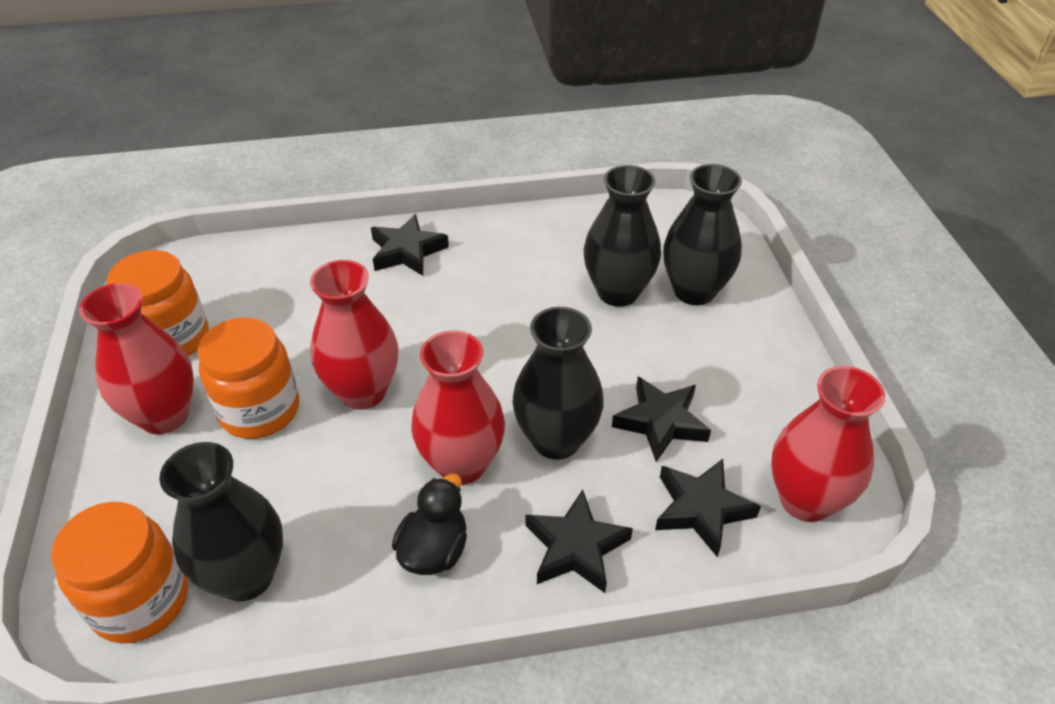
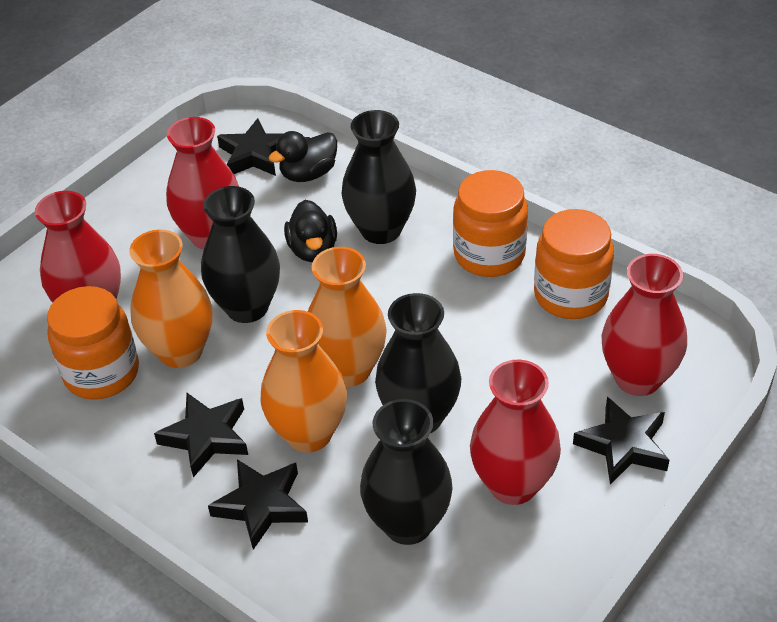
black duck: [392,474,467,575] = 1 -> [269,131,337,182] [284,200,337,262] = 2
orange vase: none = 0 -> [129,230,212,368] [260,310,347,452] [308,247,387,387] = 3

